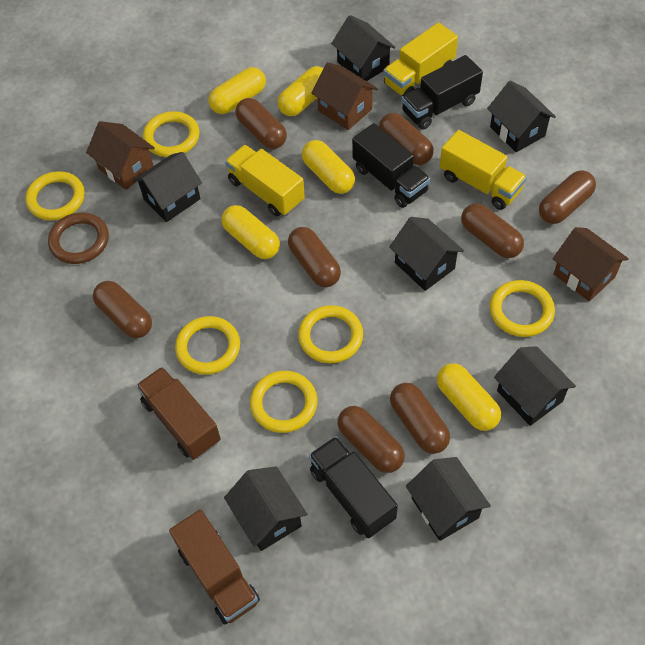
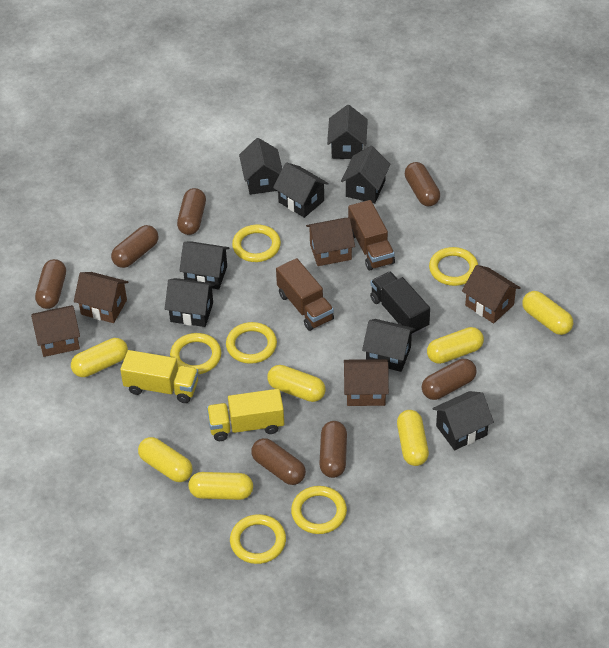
black house: [133,152,202,222] [224,467,307,551] [331,15,396,81] [389,217,464,291] [406,457,491,541] [487,81,556,152] [494,346,576,426] = 7 -> [165,278,215,327] [179,241,229,289] [239,138,282,195] [273,162,329,218] [327,105,368,159] [341,146,390,203] [362,319,415,372] [432,391,494,450] = 8
black truck: [309,436,398,538] [352,123,430,208] [401,55,483,130] = 3 -> [370,271,430,336] = 1
brown capsule: [93,281,152,338] [235,98,287,149] [288,227,341,287] [338,406,405,473] [379,113,434,165] [390,383,450,454] [461,203,524,258] [539,170,596,224] = 8 -> [35,259,66,309] [111,225,158,268] [177,188,206,235] [251,438,306,485] [319,421,347,478] [405,162,440,206] [422,359,477,400] = 7
brown house: [86,121,155,190] [312,62,378,130] [553,227,629,301] = 3 -> [31,305,80,357] [74,272,129,323] [306,218,355,266] [344,359,389,406] [462,265,520,323] = 5
brown ring: [48,213,109,264] = 1 -> none = 0
yellow capsule: [208,67,266,114] [222,205,280,259] [278,66,323,116] [302,140,355,194] [437,363,501,431] = 5 -> [71,338,128,377] [138,437,193,482] [189,472,253,500] [267,365,325,402] [397,410,429,466] [427,327,484,364] [522,291,573,335] = 7
yellow truck: [225,145,305,216] [383,22,458,96] [440,130,527,210] = 3 -> [120,350,199,403] [207,389,284,441] = 2

